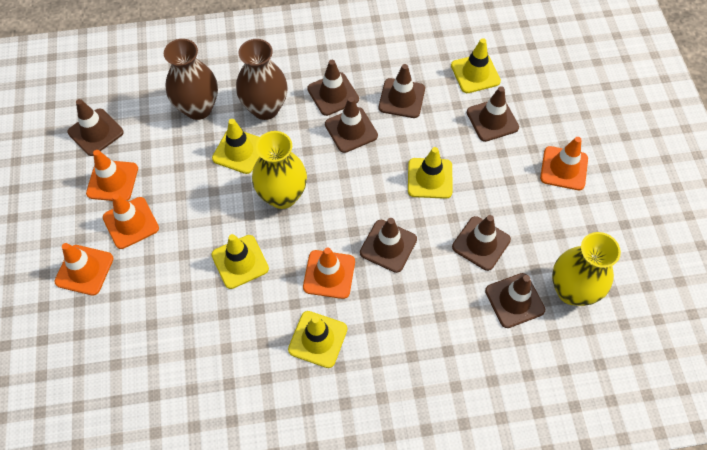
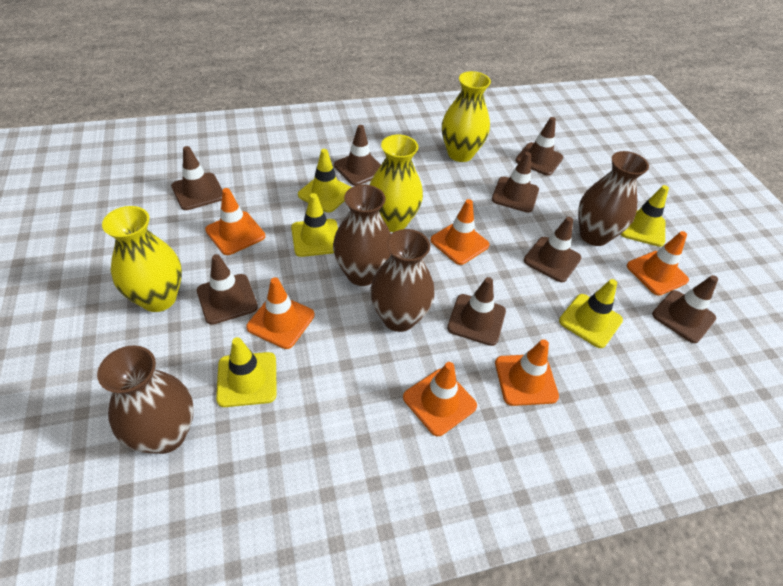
brown vase: [164,39,218,120] [236,39,288,120] = 2 -> [97,345,194,454] [333,185,391,286] [370,229,435,332] [578,151,649,246] = 4
orange traffic cone: [54,243,114,296] [86,150,138,201] [103,194,159,249] [303,248,355,299] [540,137,588,190] = 5 -> [205,188,265,255] [246,277,315,349] [403,362,477,436] [430,199,490,265] [495,339,559,406] [627,231,689,296] = 6
yellow vase: [252,131,307,209] [552,232,621,306] = 2 -> [102,206,182,312] [370,135,423,232] [442,71,491,162] = 3

